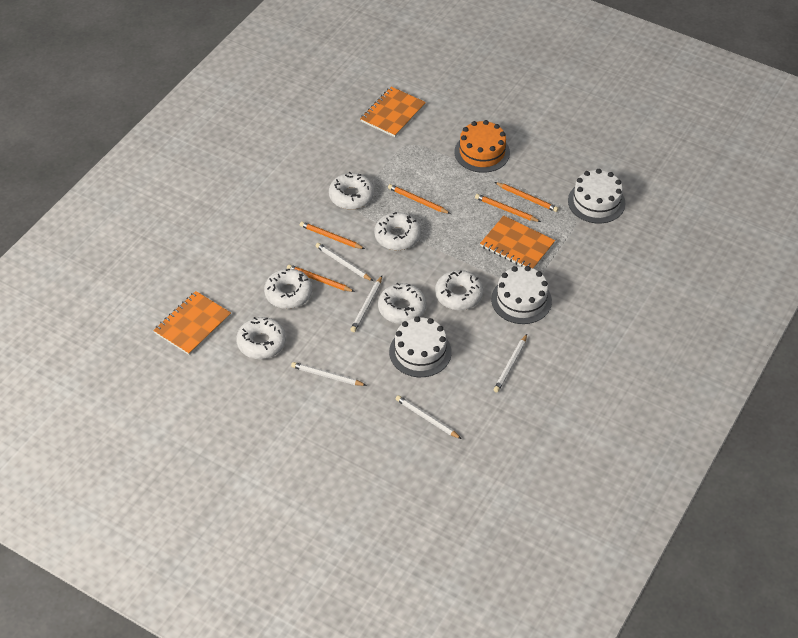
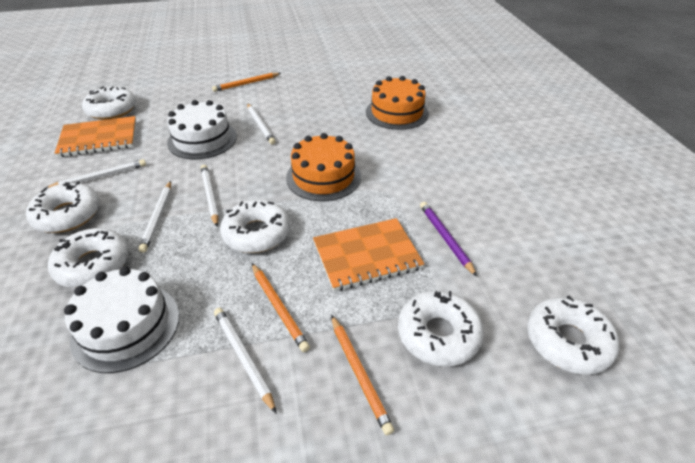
orange cake: [454,120,510,173] = 1 -> [286,133,361,201] [366,76,429,130] = 2
orange notebook: [153,291,231,355] [360,87,426,137] [480,215,555,269] = 3 -> [55,116,136,157] [313,218,424,291] = 2
orange pencil: [287,264,355,292] [300,221,365,249] [388,184,451,214] [475,194,541,222] [495,182,559,212] = 5 -> [212,73,281,92] [252,263,310,352] [331,315,394,435] = 3
purple pencil: none = 0 -> [420,202,477,277] = 1
white cake: [389,316,452,377] [491,266,552,324] [568,169,626,223] = 3 -> [64,267,179,373] [167,100,237,159] = 2

